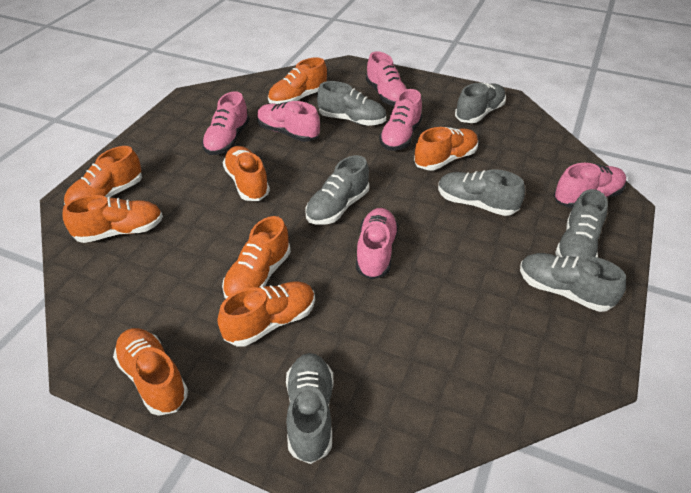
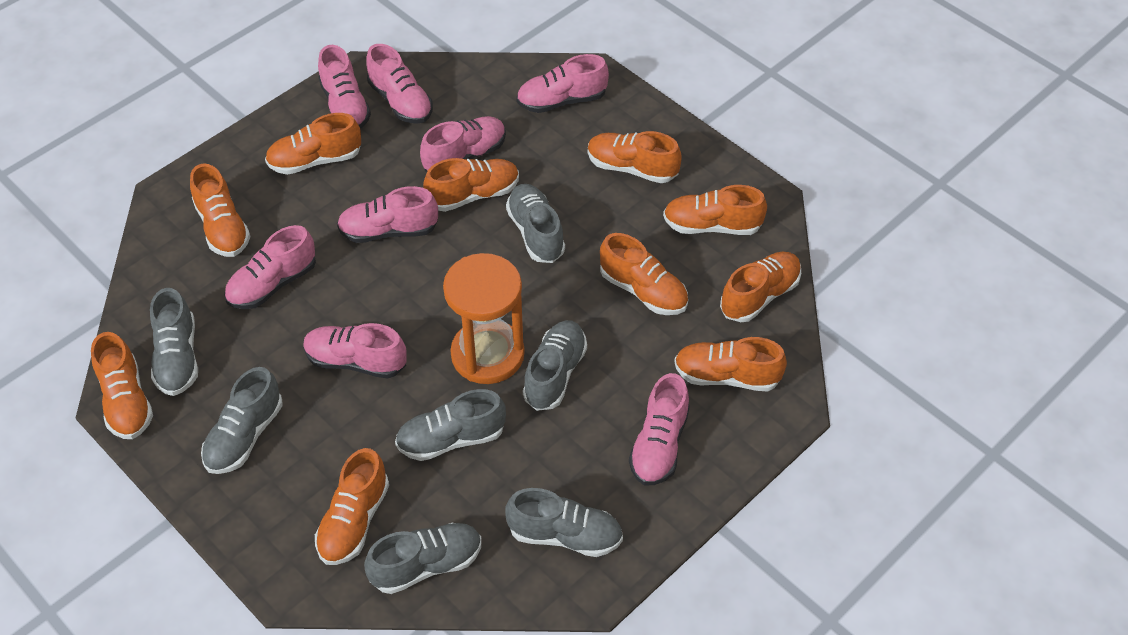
orange hourglass: none = 0 -> [443,253,525,384] = 1
orange shoe: [63,195,163,243] [64,146,142,205] [113,328,188,416] [218,281,315,346] [222,216,291,299] [223,146,270,201] [268,57,327,104] [414,127,478,170] = 8 -> [91,332,153,439] [190,163,251,257] [265,113,361,175] [315,448,389,565] [423,158,519,212] [588,131,682,183] [600,233,688,315] [663,185,767,235] [674,337,787,392] [720,252,801,322] = 10
pink shoe: [202,91,250,155] [257,101,320,142] [356,208,399,279] [366,51,407,106] [379,89,422,151] [554,163,626,208] = 6 -> [224,225,316,309] [303,323,407,379] [318,45,371,129] [337,186,438,243] [366,44,433,124] [420,116,506,172] [516,54,609,113] [629,373,690,485] = 8

